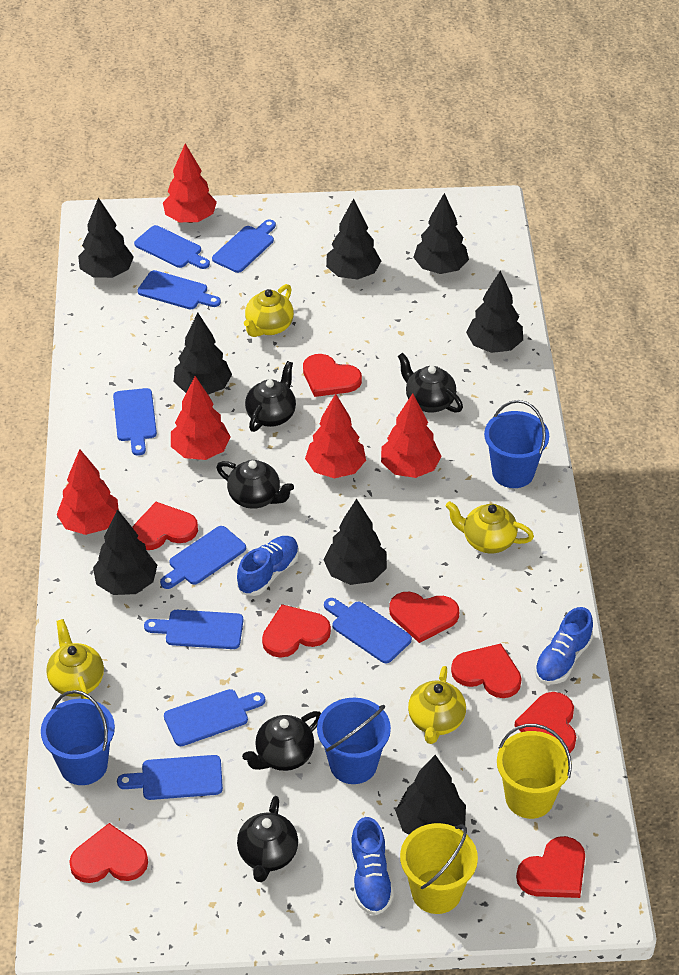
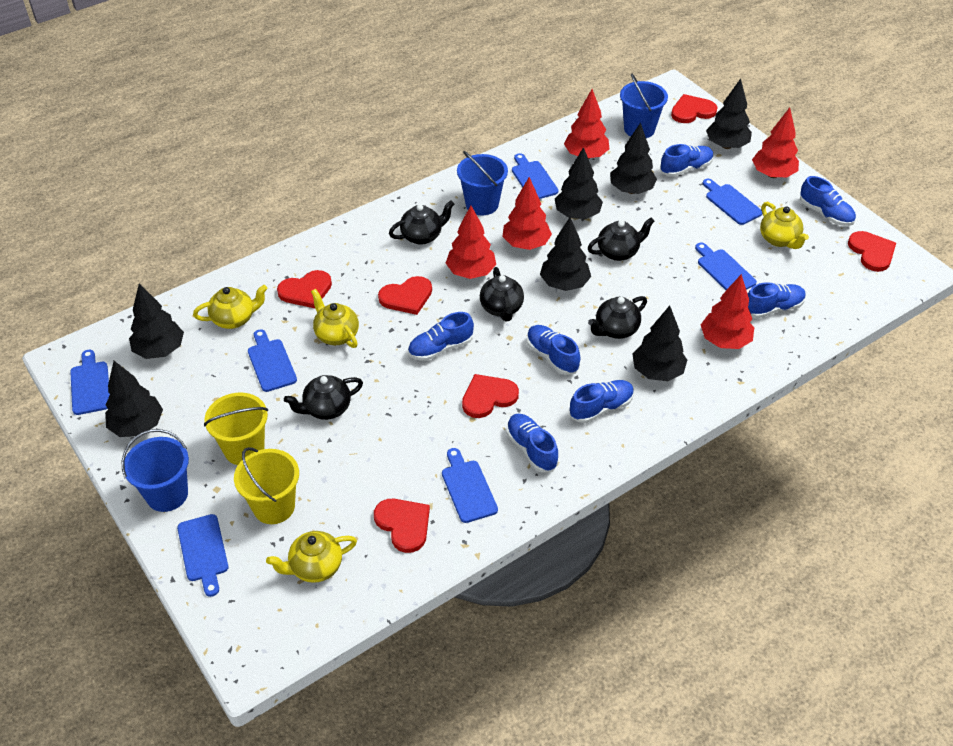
black tree: [78,197,134,278] [93,509,157,595] [174,313,232,395] [324,498,387,585] [326,198,381,280] [396,755,466,835] [413,193,469,274] [466,271,523,353] = 8 -> [105,361,163,437] [129,284,184,359] [540,217,591,291] [555,147,603,219] [610,122,657,194] [632,305,687,381] [706,79,752,149] = 7
blue cutting board: [113,388,157,456] [117,755,223,800] [134,225,210,269] [137,270,221,309] [144,610,243,649] [160,526,246,589] [164,689,265,746] [212,220,276,273] [324,598,412,664] = 9 -> [70,350,110,415] [177,514,228,597] [248,329,297,392] [442,448,498,523] [512,153,559,199] [695,243,757,290] [703,179,763,225] = 7
blue shoe: [237,536,299,596] [350,817,394,915] [535,607,593,685] = 3 -> [408,312,474,361] [506,414,559,472] [527,325,580,375] [570,380,634,423] [660,144,714,177] [748,282,806,318] [800,176,856,226] = 7
red heart: [69,823,148,883] [132,502,198,550] [262,604,331,658] [303,354,362,397] [389,592,459,643] [451,644,522,698] [514,692,576,753] [516,836,585,898] = 8 -> [277,270,332,308] [374,499,430,553] [378,276,432,315] [462,374,519,418] [671,94,717,123] [848,231,896,272] = 6

